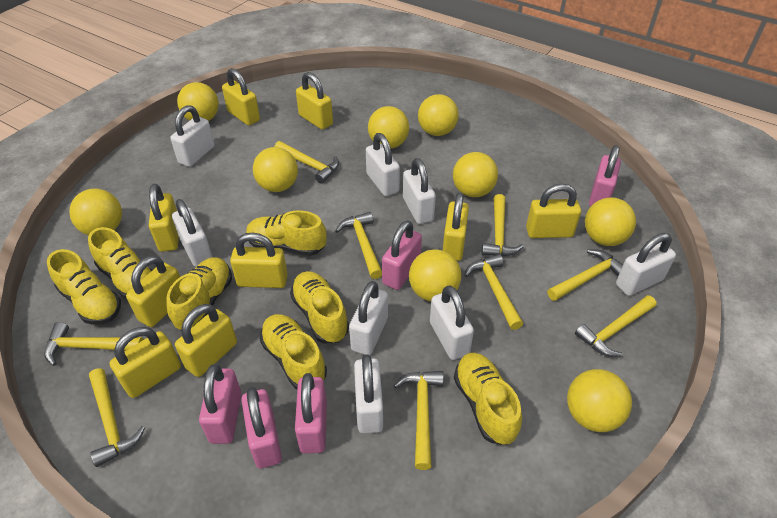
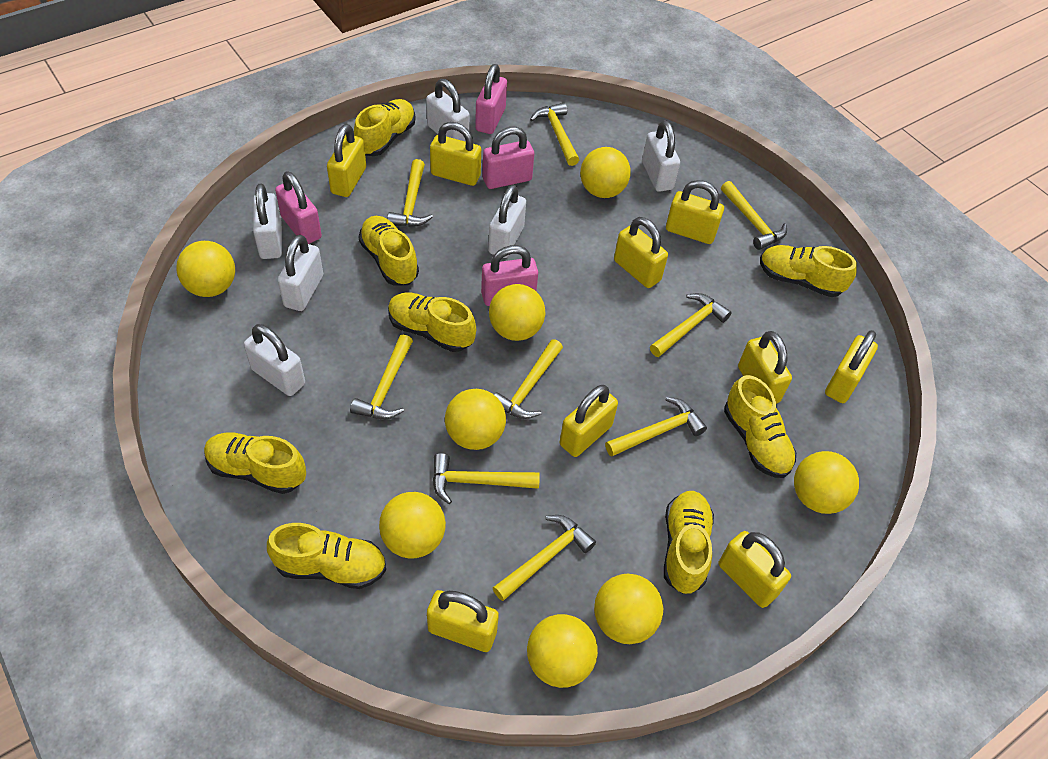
pink padlock: [199,364,242,444] [241,387,282,468] [295,373,327,453] [382,220,422,290] [589,145,621,207] = 5 -> [275,171,322,244] [475,64,507,134] [481,245,538,306] [482,127,534,189] = 4
white padlock: [170,105,214,167] [172,199,212,267] [349,281,388,355] [354,354,383,434] [366,133,400,196] [403,158,436,224] [430,285,474,360] [616,233,676,296] = 8 -> [244,324,305,396] [253,183,282,259] [278,235,323,311] [426,79,469,142] [488,185,526,258] [642,120,680,192] = 6
yellow ball: [69,189,122,235] [177,82,219,121] [253,147,298,192] [368,106,409,149] [409,249,461,301] [418,94,459,136] [453,152,498,197] [567,369,632,432] [585,197,636,246] = 9 -> [176,241,235,297] [379,492,446,559] [445,389,506,450] [489,284,546,341] [527,614,598,688] [580,147,631,198] [594,574,663,644] [794,451,859,514] = 8
yellow shoe: [47,249,121,325] [88,227,152,299] [166,257,232,331] [246,210,326,256] [260,314,327,389] [290,271,349,343] [454,353,522,445] = 7 -> [204,432,306,494] [267,523,386,589] [354,99,415,156] [359,216,419,286] [388,292,476,352] [664,491,714,594] [724,375,796,478] [760,245,857,297] = 8

